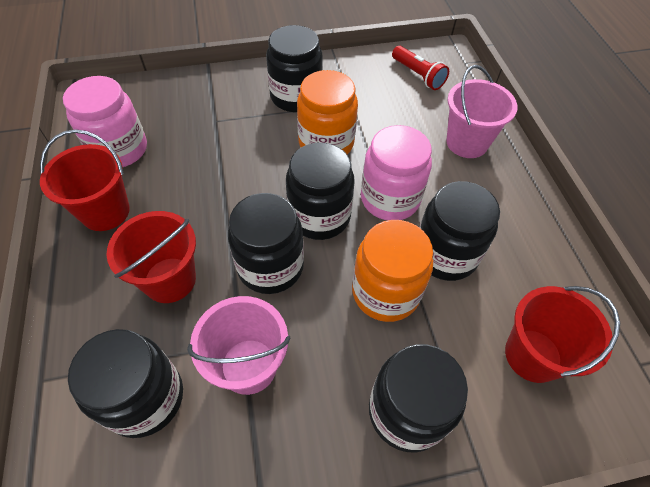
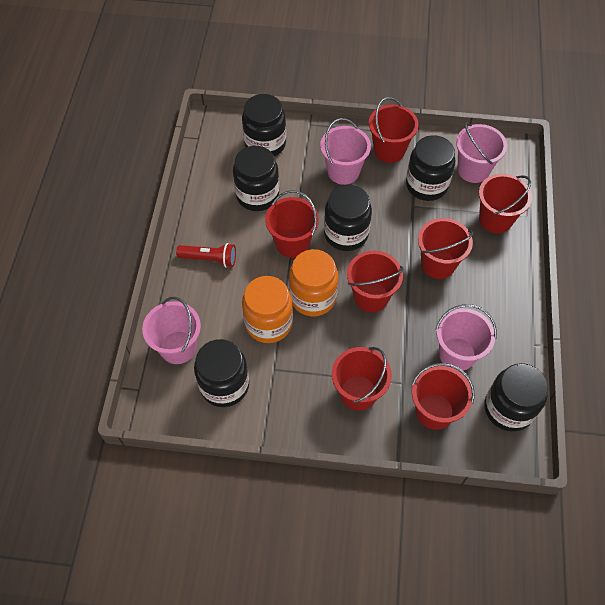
pink bucket: [187,296,290,395] [446,65,517,158] = 2 -> [142,297,201,364] [320,118,371,185] [435,304,497,371] [456,122,507,183] = 4
pink jar: [63,76,147,167] [361,125,432,220] = 2 -> none = 0
red bucket: [40,130,130,231] [106,211,196,303] [505,286,620,383] = 3 -> [265,190,319,258] [332,347,392,411] [347,251,404,312] [369,97,419,163] [412,363,475,430] [418,218,474,279] [479,173,532,234] = 7

